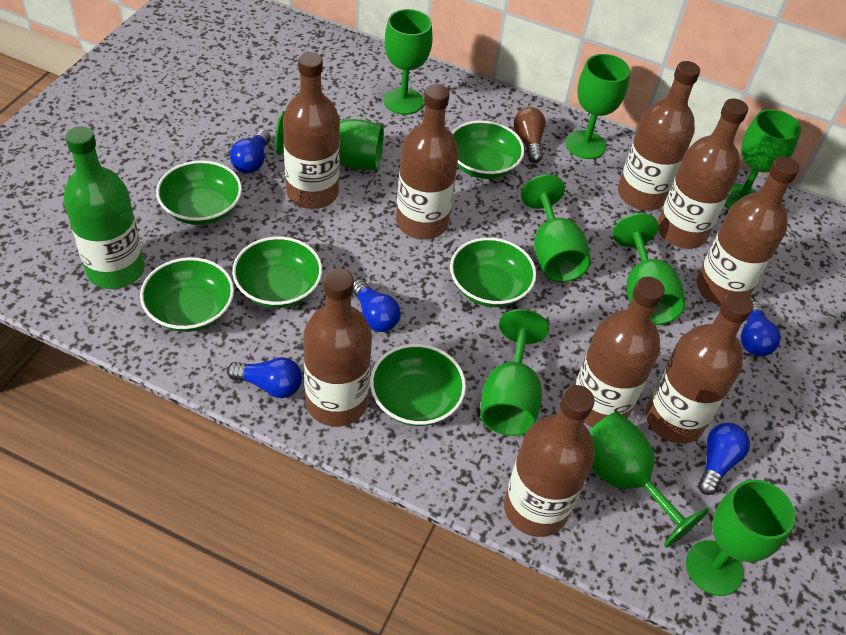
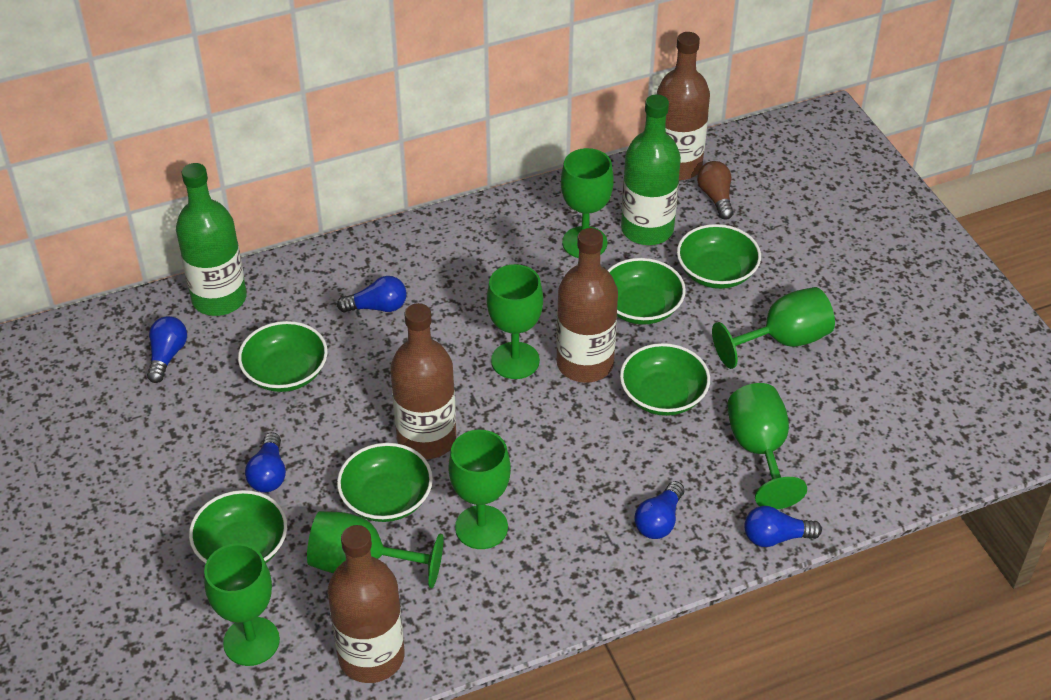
brown bottle: [283,52,340,209] [303,268,372,427] [396,84,459,239] [504,385,595,537] [575,277,665,427] [618,61,700,211] [645,292,753,444] [657,99,748,249] [697,157,799,306] = 9 -> [328,525,404,683] [390,303,456,459] [557,228,618,383] [657,32,710,181] = 4
green bottle: [63,126,145,289] = 1 -> [176,163,247,316] [621,94,681,245] = 2
green goblet: [275,111,384,170] [384,9,432,115] [481,309,549,436] [521,174,591,282] [565,54,630,159] [589,412,709,548] [613,213,686,325] [686,479,795,596] [724,109,801,209] = 9 -> [204,543,280,666] [307,511,444,588] [448,430,511,549] [487,264,543,379] [561,148,614,258] [712,287,835,369] [728,383,807,509] = 7

